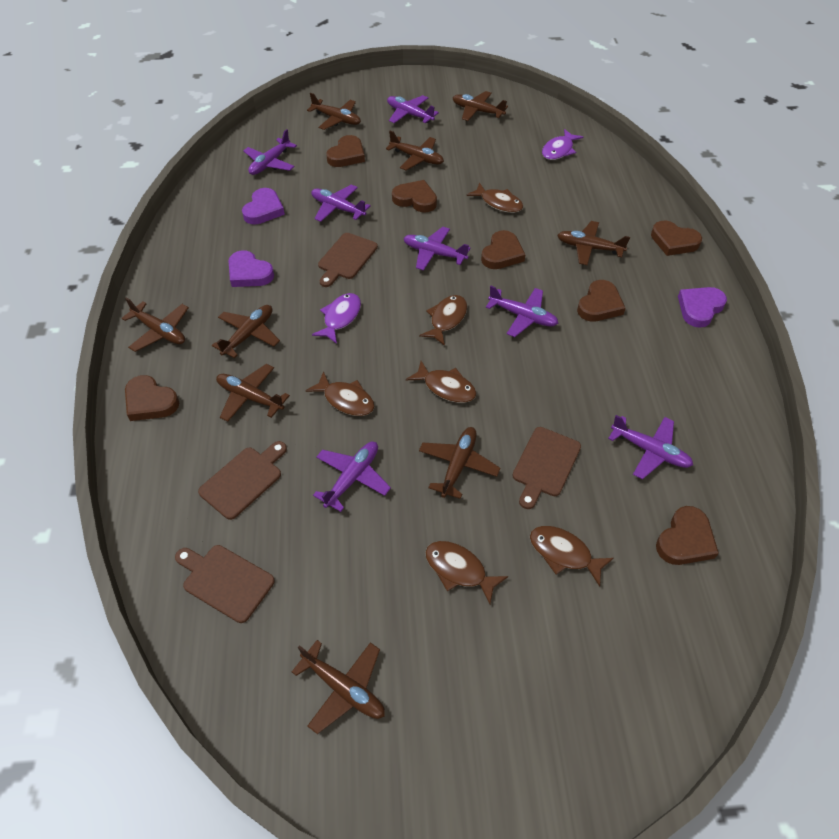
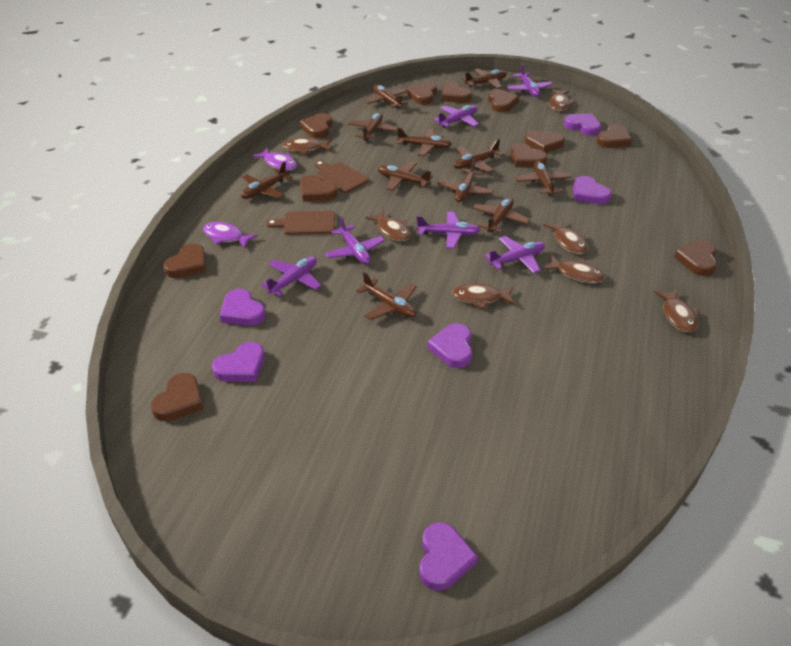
brown cutting board: [175,545,275,623] [198,441,287,520] [318,233,378,287] [512,427,581,509] = 4 -> [266,210,335,235] [314,160,369,193] = 2
brown fish: [305,371,375,416] [406,361,476,403] [419,295,467,346] [425,541,508,604] [466,182,523,213] [530,526,614,587] = 6 -> [282,138,331,154] [365,210,410,241] [452,283,515,309] [542,255,604,283] [543,219,588,254] [549,89,575,111] [654,289,699,332] = 7
brown heart: [125,375,179,421] [326,135,365,167] [392,180,437,213] [481,230,526,269] [577,280,626,322] [651,220,702,256] [656,506,719,565] = 7 -> [151,373,203,421] [163,243,206,278] [300,113,333,138] [300,175,338,202] [407,82,437,105] [442,82,472,103] [488,89,519,112] [510,143,547,167] [525,130,565,153] [596,124,632,148] [674,240,717,276] = 11
brown plane: [122,297,189,352] [212,305,280,358] [216,364,290,422] [292,640,385,734] [307,93,361,130] [386,131,444,170] [419,427,500,499] [453,91,508,121] [557,221,630,265] = 9 -> [241,162,292,199] [348,112,398,141] [356,272,417,320] [365,85,408,109] [378,162,433,191] [397,128,452,156] [437,159,493,202] [453,139,504,173] [462,68,507,89] [472,197,530,233] [516,161,572,196] = 11
purple heart: [229,250,274,287] [242,188,285,225] [678,287,727,328] = 3 -> [212,342,265,382] [220,289,266,326] [419,522,478,591] [427,323,472,368] [564,114,601,136] [573,176,612,204] = 6
purple plane: [243,129,297,175] [311,184,371,222] [313,442,391,512] [387,95,439,123] [404,227,470,270] [486,286,558,337] [608,415,693,479] = 7 -> [261,256,321,296] [325,216,385,265] [416,212,481,249] [433,105,479,128] [485,236,545,273] [507,64,553,97] = 6

